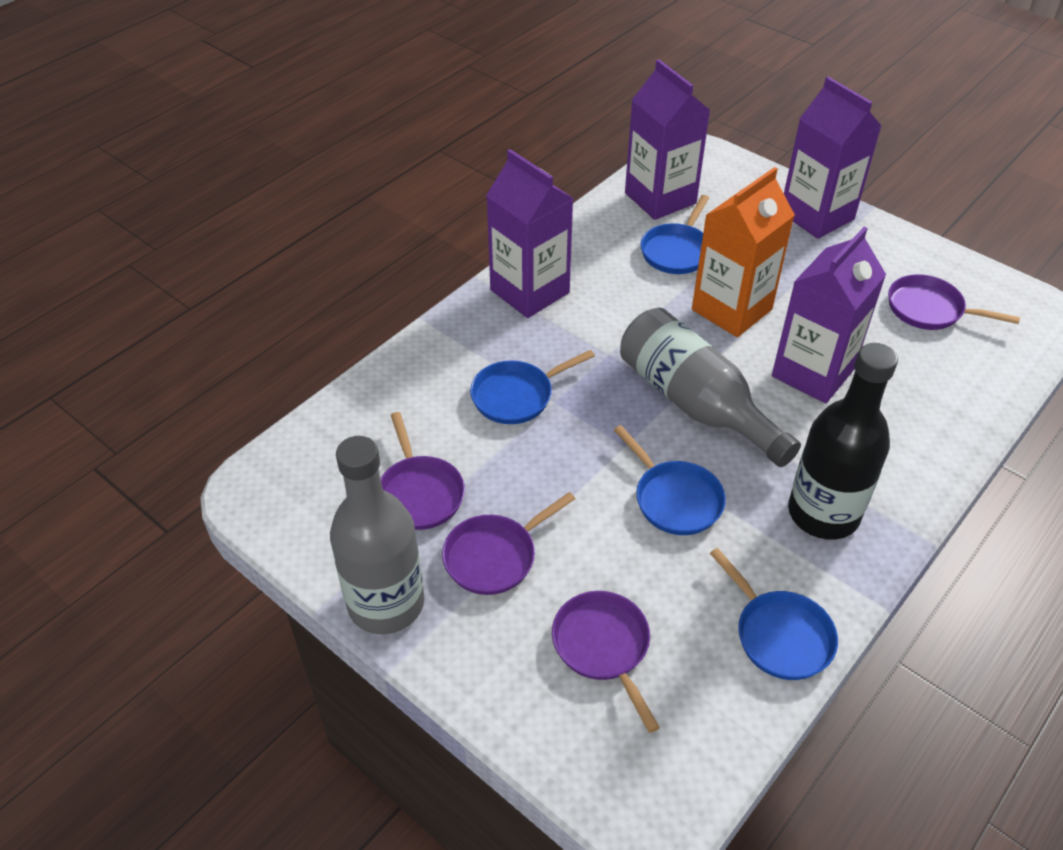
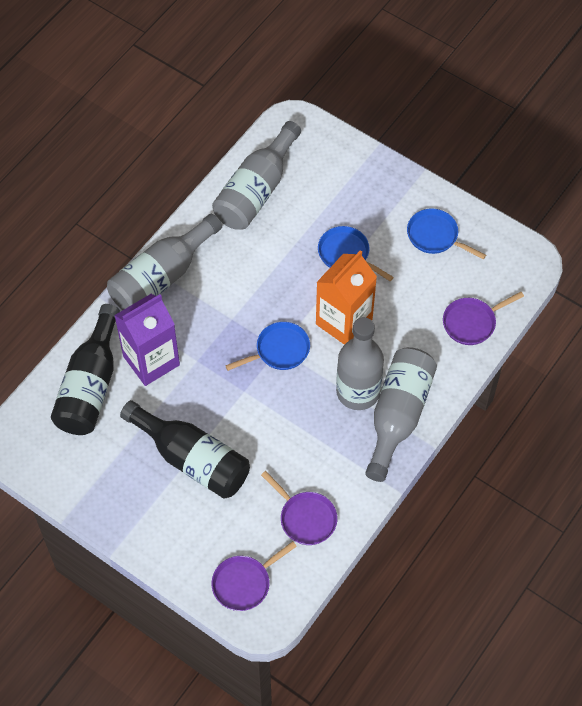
black bottle: [788,343,898,540] = 1 -> [51,304,120,435] [120,400,250,499] = 2
blue pan: [470,350,595,424] [614,425,726,535] [640,195,709,274] [710,548,838,680] = 4 -> [225,322,310,371] [318,226,394,281] [407,209,486,259] = 3
grey bottle: [330,436,424,634] [620,308,801,467] = 2 -> [107,214,222,310] [212,121,301,230] [336,317,384,410] [365,347,437,482] = 4
purple carton: [486,149,574,318] [625,59,711,220] [772,227,886,403] [784,77,881,239] = 4 -> [114,294,180,386] = 1
purple pan: [380,412,465,530] [442,492,575,595] [552,591,660,733] [888,274,1020,330] = 4 -> [212,541,297,611] [261,471,337,545] [443,292,524,345] = 3

